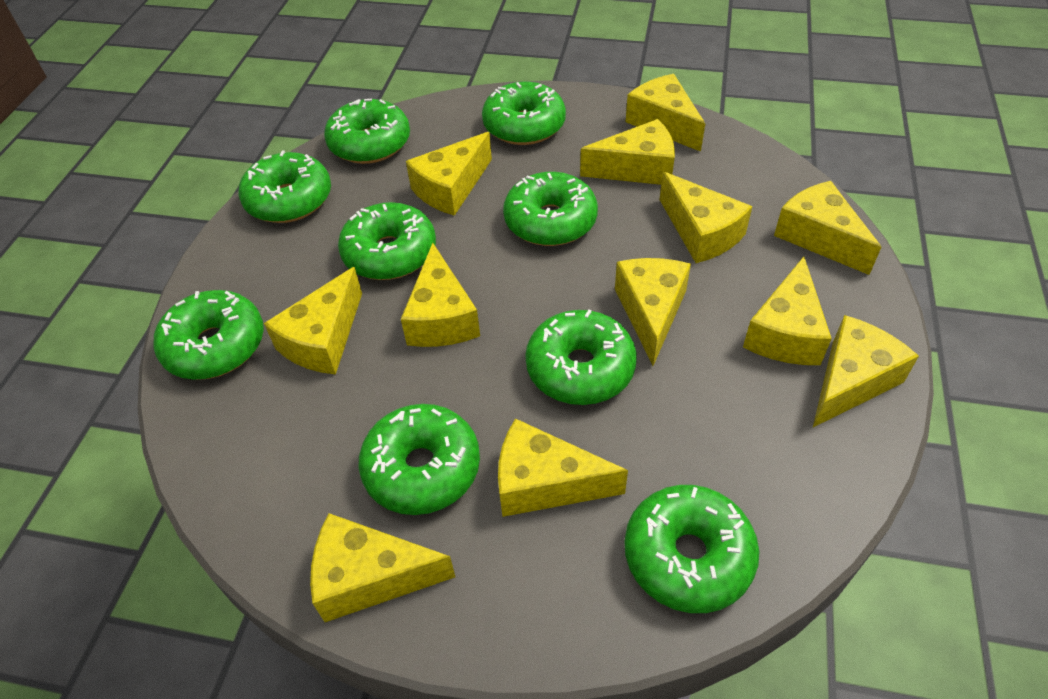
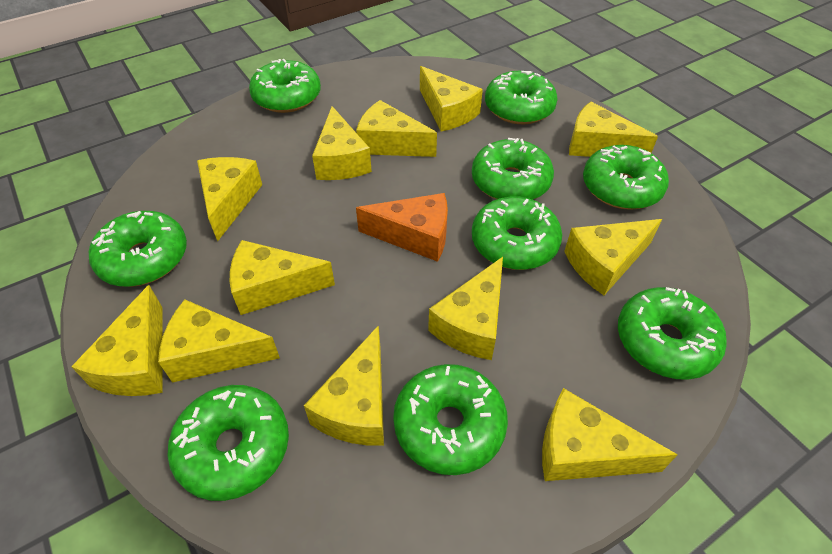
orange cheese: none = 0 -> [356,193,448,262] = 1

